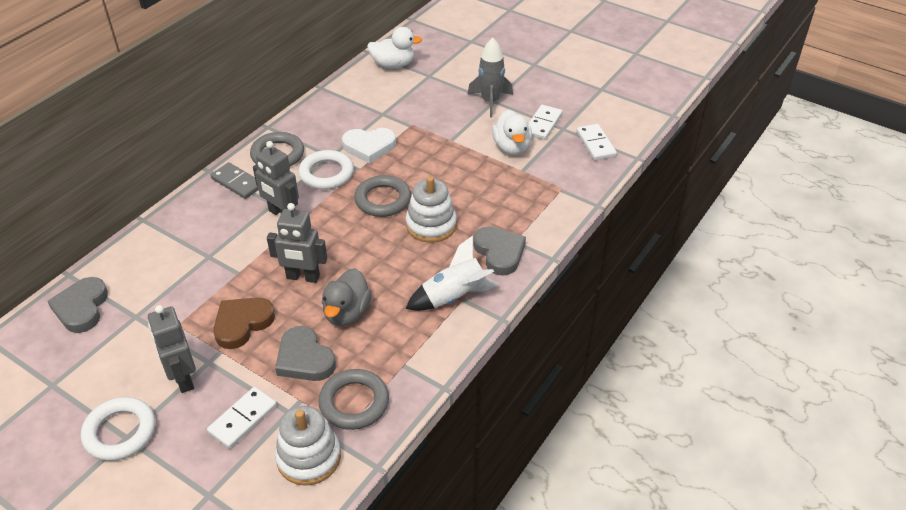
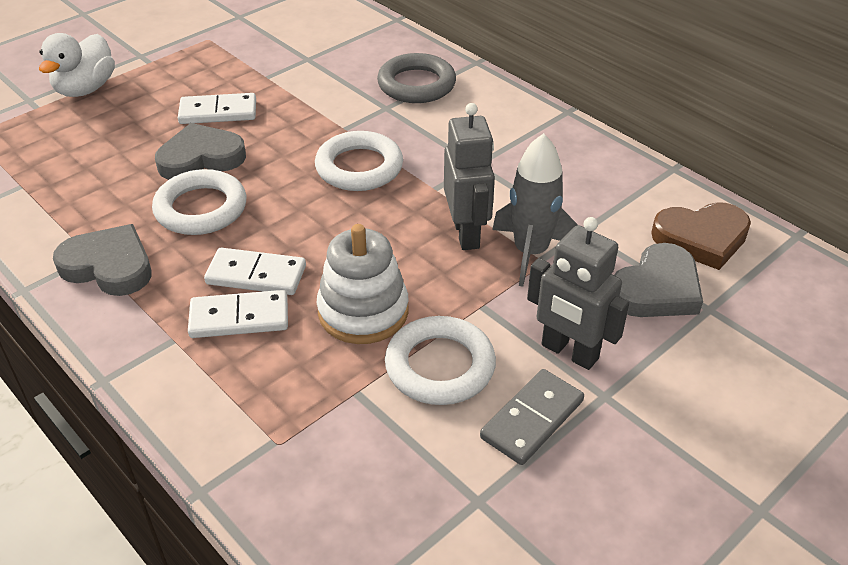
grey duck: [322,268,372,326] = 1 -> none = 0
grey ring: [250,132,304,166] [319,369,389,430] [354,175,411,217] = 3 -> [377,53,456,103] = 1
grey robot: [148,305,196,393] [253,141,299,215] [267,203,327,283] = 3 -> [444,103,495,250] [527,217,629,370] = 2
white duck: [367,27,422,68] [492,109,532,155] = 2 -> [39,33,115,97] = 1
white heart: [342,128,396,164] = 1 -> none = 0
white ring: [81,397,155,461] [298,150,354,190] = 2 -> [152,169,247,235] [315,131,403,191] [385,316,496,405] = 3
white rocket: [406,236,499,311] = 1 -> none = 0
white stacking toy: [275,406,341,486] [406,176,457,243] = 2 -> [317,224,409,344] = 1

